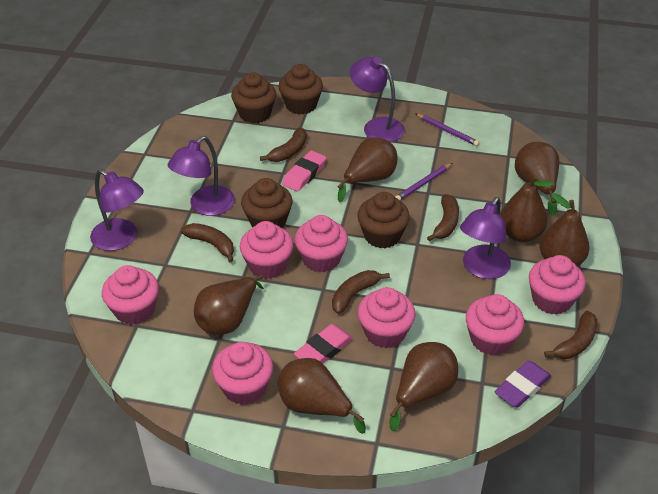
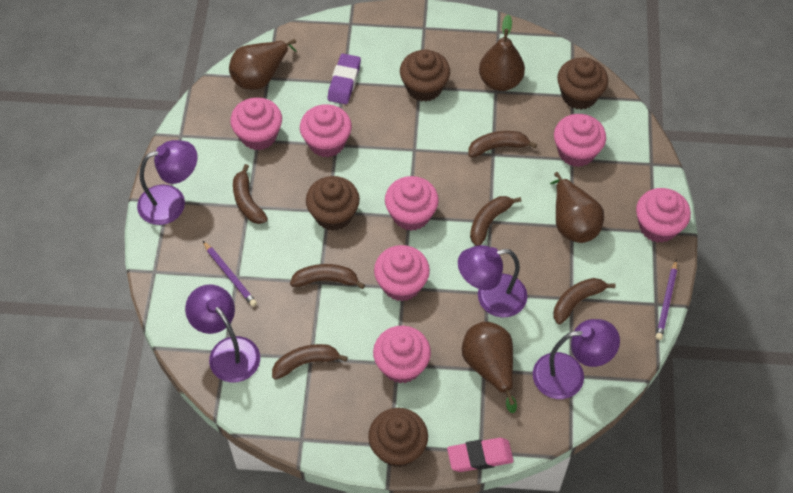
brown banana: [181,223,234,262] [260,127,307,162] [332,270,390,314] [427,194,459,241] [544,311,598,359] = 5 -> [233,164,268,224] [272,344,348,380] [290,264,365,289] [468,131,537,157] [470,196,521,246] [553,278,616,324] = 6
brown pear: [194,275,264,335] [278,358,366,434] [337,137,398,202] [389,342,458,431] [500,175,554,242] [515,142,559,216] [539,193,590,266] = 7 -> [229,39,297,90] [462,321,517,413] [479,14,525,91] [550,172,604,243] = 4
pink eraser: [282,150,326,192] [294,324,353,363] = 2 -> [447,438,514,472] = 1

